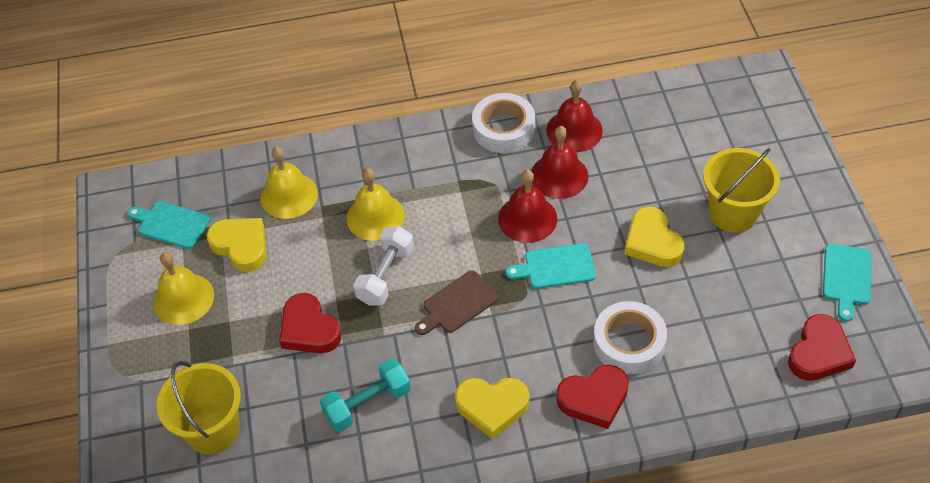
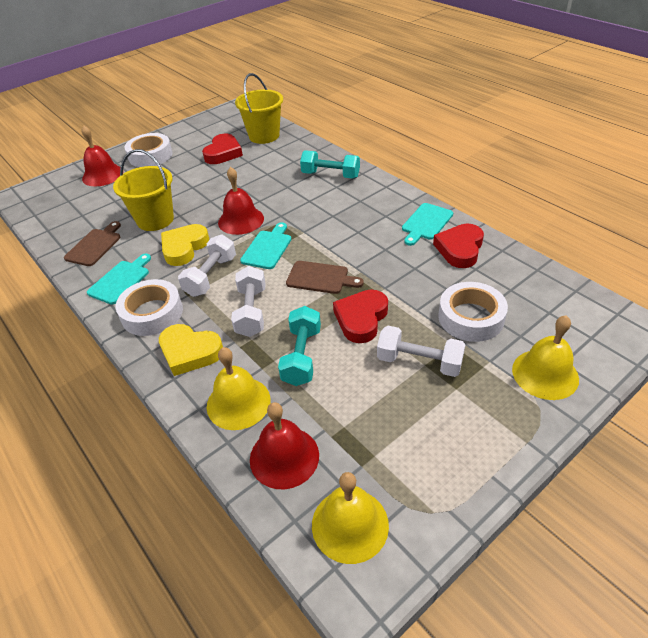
brown cutting board: [415,270,499,335] = 1 -> [64,221,121,266] [286,261,364,294] = 2
turquoise dumbbell: [320,358,411,432] = 1 -> [278,306,321,386] [300,150,360,179] = 2
white dumbbell: [353,226,414,306] = 1 -> [178,235,236,297] [231,266,265,337] [377,326,466,377] = 3
white tape: [472,93,535,153] [593,301,667,374] = 2 -> [116,279,183,336] [125,133,173,167] [438,282,508,342] = 3
yellow heart: [207,218,266,272] [455,378,529,439] [624,207,685,267] = 3 -> [159,324,223,376] [161,224,209,266] = 2

